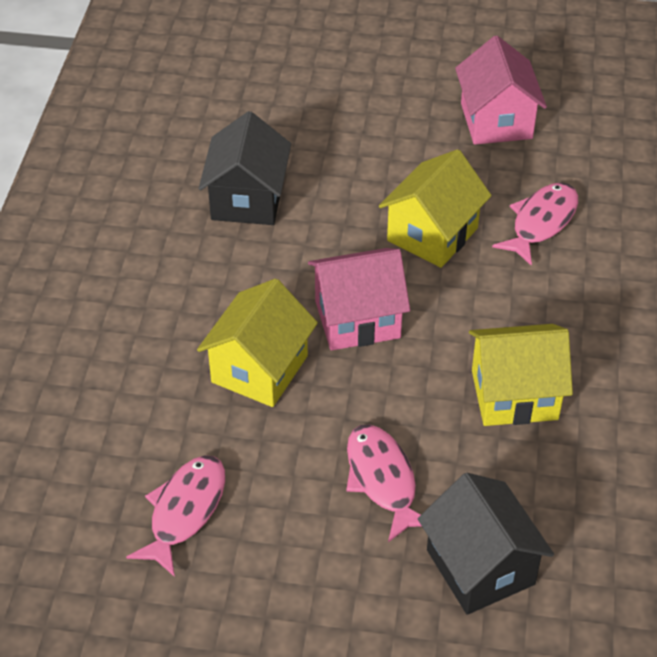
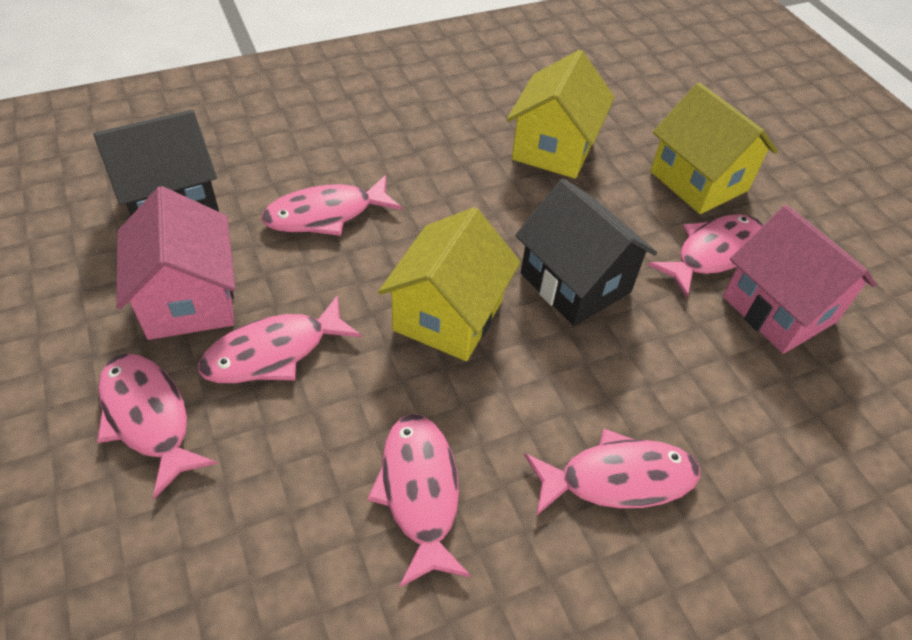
pink fish: [126,455,225,577] [346,425,422,542] [492,182,578,266] = 3 -> [97,354,218,499] [198,295,362,383] [261,175,402,236] [367,414,471,588] [524,428,700,516] [648,214,763,297] = 6

